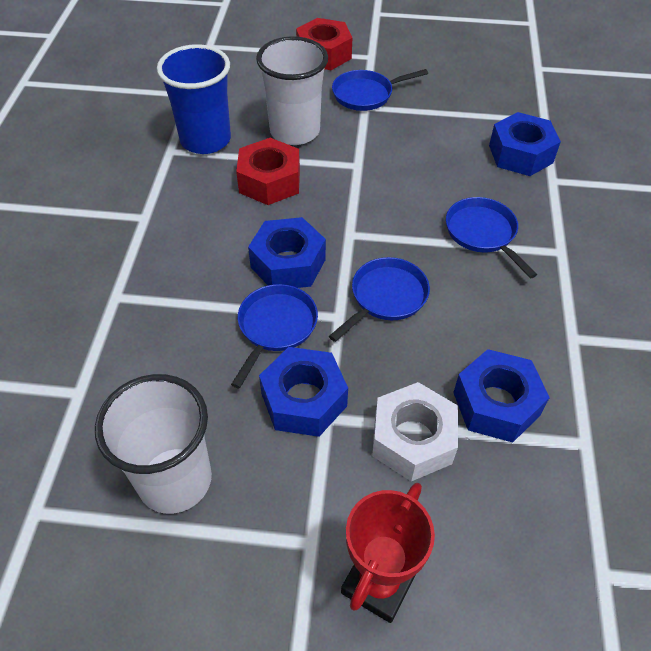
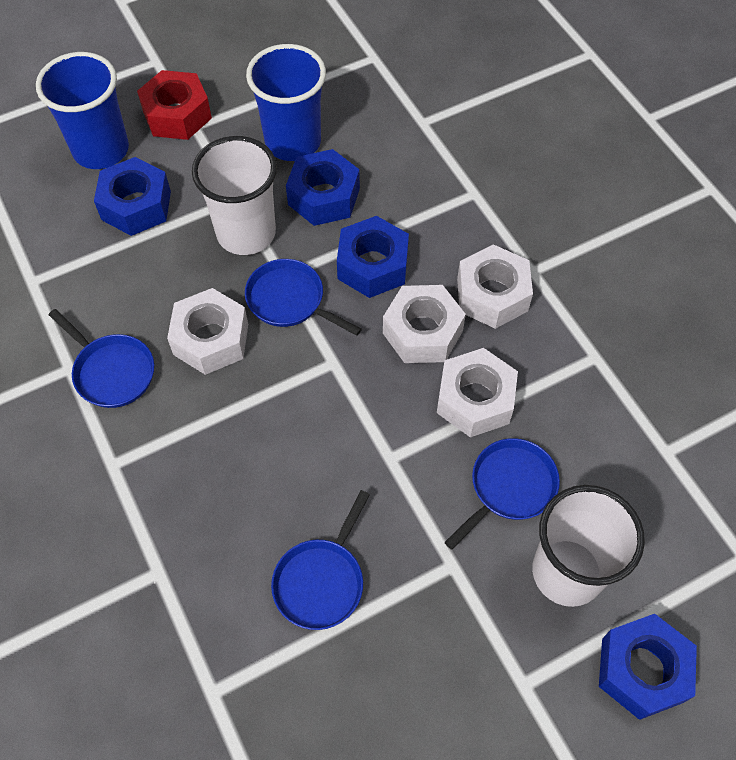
blue cup: [157,44,231,154] = 1 -> [36,52,129,169] [246,44,326,161] = 2
red nut: [236,138,300,205] [296,18,352,70] = 2 -> [137,70,212,140] = 1
red trophy: [341,483,435,623] = 1 -> none = 0
white nut: [372,382,458,481] = 1 -> [167,288,248,375] [383,285,466,363] [437,348,518,437] [457,244,533,329] = 4

